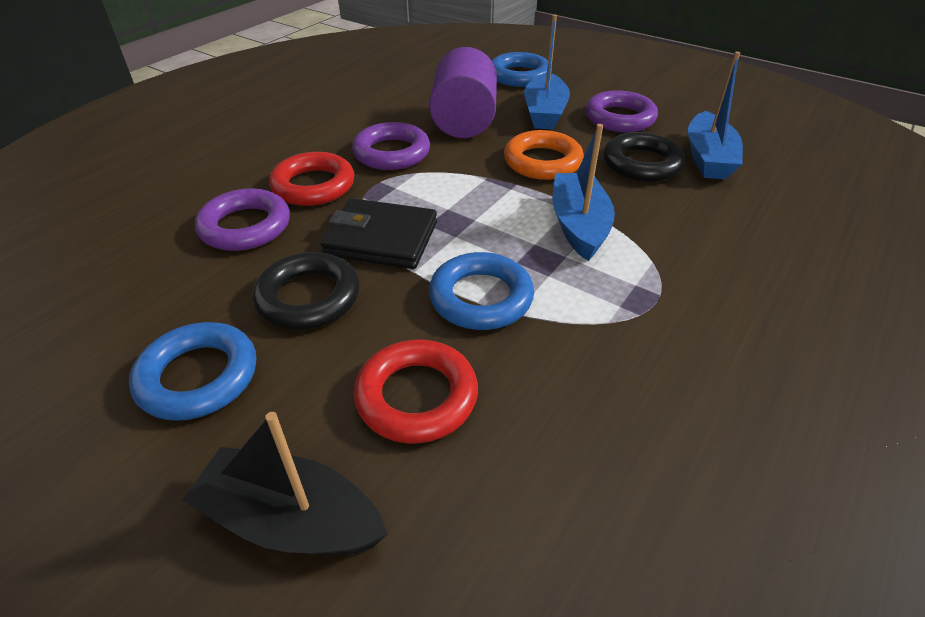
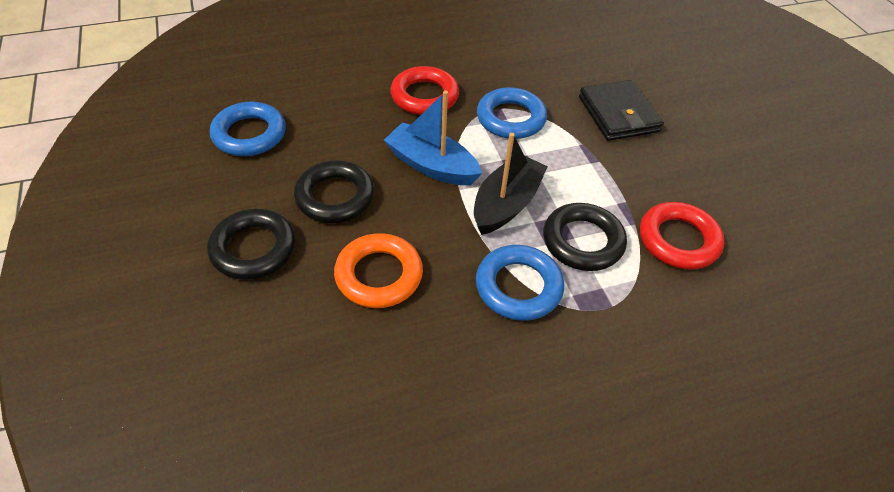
black ring: [253,252,360,330] [603,132,685,182] = 2 -> [207,209,296,280] [294,160,375,223] [543,203,627,271] = 3
blue boat: [524,14,570,129] [552,124,615,261] [688,52,743,179] = 3 -> [384,91,482,185] = 1
purple cylinder: [429,47,497,138] = 1 -> none = 0
purple ring: [195,189,290,251] [352,122,430,170] [585,90,658,132] = 3 -> none = 0

